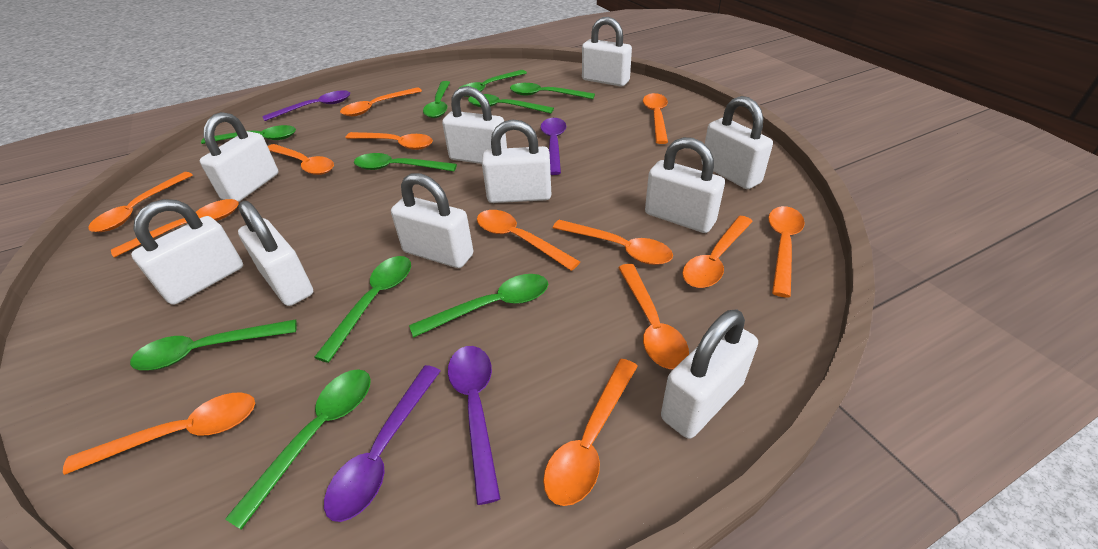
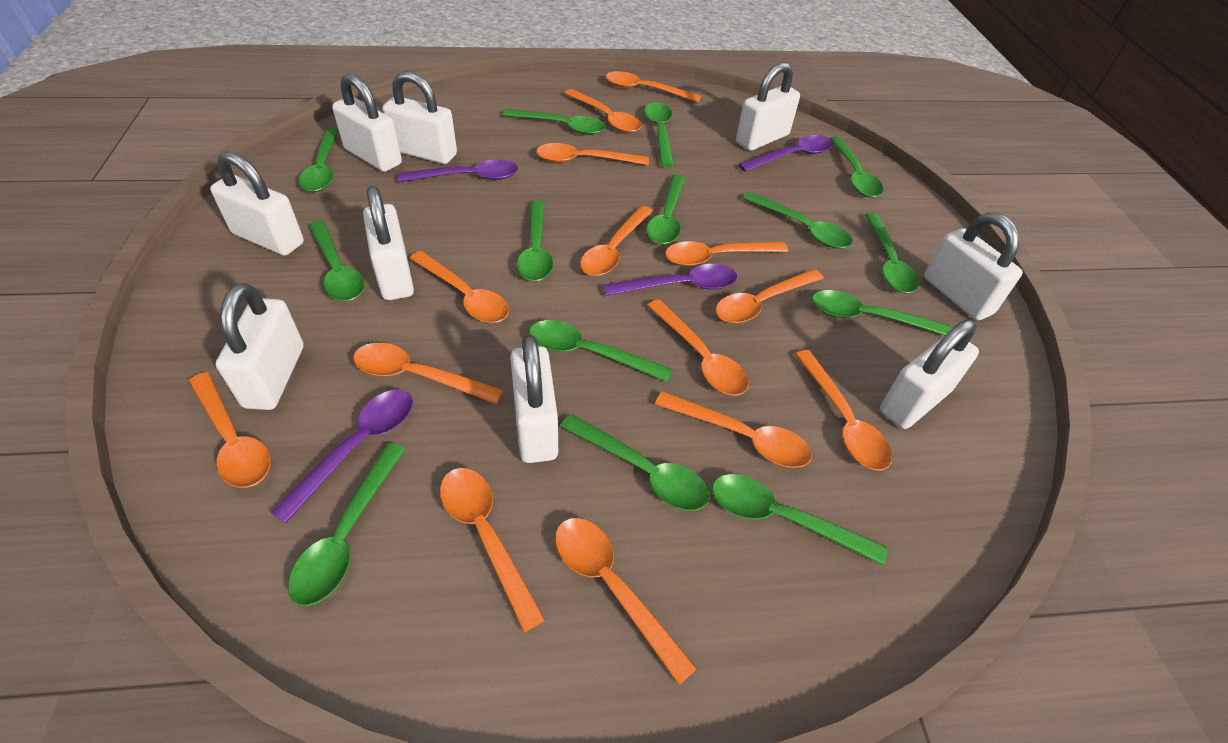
green spoon: [130,319,297,370] [201,125,296,144] [225,369,371,530] [314,256,411,363] [354,153,457,171] [409,274,548,338] [423,81,450,118] [458,70,527,97] [468,94,554,114] [510,83,595,99] = 10 -> [288,443,405,606] [298,128,339,192] [309,221,365,301] [503,109,606,135] [517,200,553,281] [529,320,673,382] [560,414,710,511] [644,102,674,167] [646,175,685,244] [712,474,887,565] [743,192,853,249] [812,290,951,335] [830,136,883,198] [865,213,919,293] = 14
orange spoon: [63,393,255,475] [88,172,193,232] [111,199,239,258] [268,144,334,175] [340,87,422,116] [346,132,433,150] [477,210,580,271] [543,359,638,506] [553,220,673,265] [618,264,689,369] [643,93,668,144] [682,216,753,288] [768,206,805,298] = 13 -> [189,372,271,488] [353,343,504,404] [409,251,509,323] [440,468,545,632] [536,143,649,165] [555,518,697,685] [564,89,641,133] [580,206,653,276] [606,71,701,103] [647,299,749,396] [655,391,812,468] [665,241,788,266] [716,269,824,323] [795,350,892,471] = 14
white padlock: [131,199,243,305] [200,112,279,202] [238,201,313,306] [391,173,473,268] [442,86,507,164] [482,119,552,203] [582,17,632,87] [645,137,725,233] [661,309,758,439] [702,96,773,189] = 10 -> [210,151,304,256] [216,283,304,410] [332,73,402,172] [363,186,414,300] [382,71,457,164] [510,335,558,463] [736,62,800,151] [880,320,979,429] [924,213,1023,320] = 9

